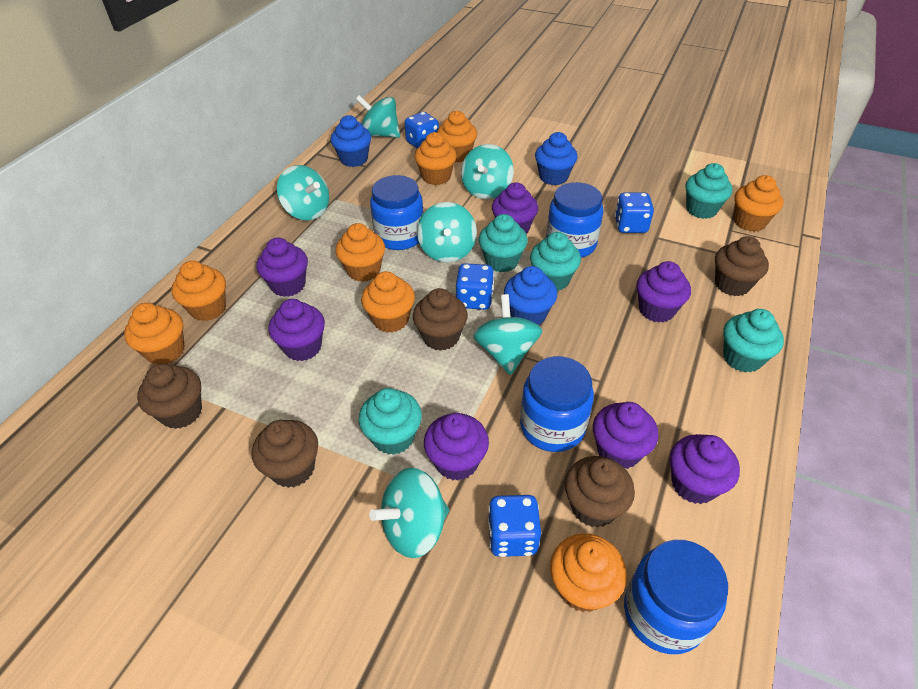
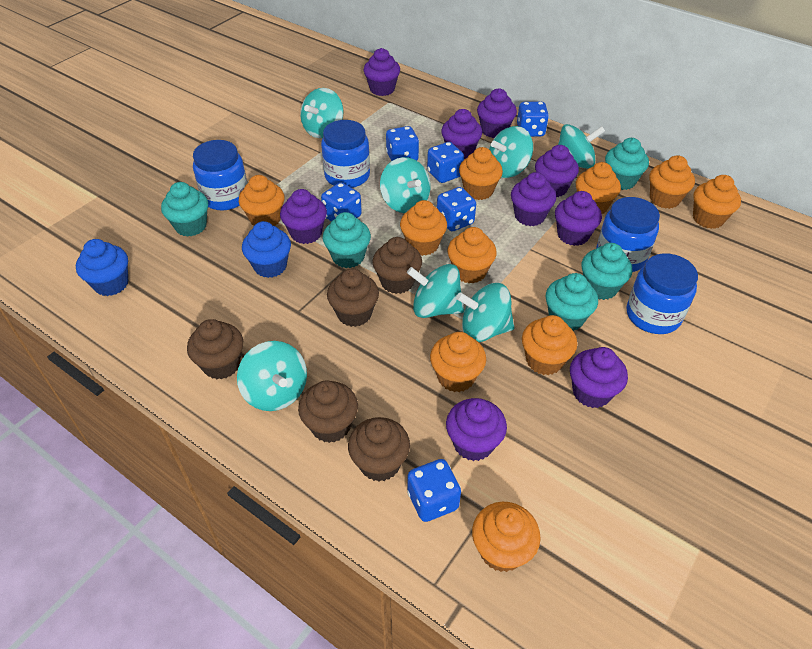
blue cupcake: [330,115,371,167] [504,266,557,325] [535,132,578,185] = 3 -> [76,239,128,296] [242,221,291,278] = 2
blue dice: [405,112,439,149] [456,263,494,310] [488,495,541,557] [615,193,654,233] = 4 -> [321,183,362,222] [386,126,419,161] [407,459,461,522] [427,142,464,183] [437,187,476,231] [517,102,549,137] = 6
orange cupcake: [124,303,184,364] [172,261,226,321] [336,223,385,282] [361,271,415,333] [414,132,457,185] [437,111,477,162] [550,533,627,612] [734,175,784,232] = 8 -> [239,175,285,226] [400,200,447,256] [430,332,486,392] [447,227,497,284] [459,147,503,200] [472,502,541,572] [522,315,577,375] [576,162,621,214] [650,155,695,209] [693,175,741,229] = 10
purple cupcake: [256,238,308,297] [268,299,325,361] [424,413,489,481] [492,182,538,234] [593,402,658,469] [636,261,691,323] [670,434,740,504] = 7 -> [280,189,327,244] [363,48,400,96] [441,109,482,160] [446,398,507,461] [477,88,517,138] [511,172,556,226] [535,145,579,197] [555,191,602,246] [570,347,628,408] = 9
turquoise spinning top: [277,165,329,220] [356,95,400,138] [369,468,449,558] [417,202,477,263] [461,144,514,199] [473,294,542,375] = 6 -> [237,341,307,411] [300,88,343,138] [380,157,430,213] [407,264,464,318] [456,283,514,342] [489,126,533,178] [558,124,605,169] = 7

